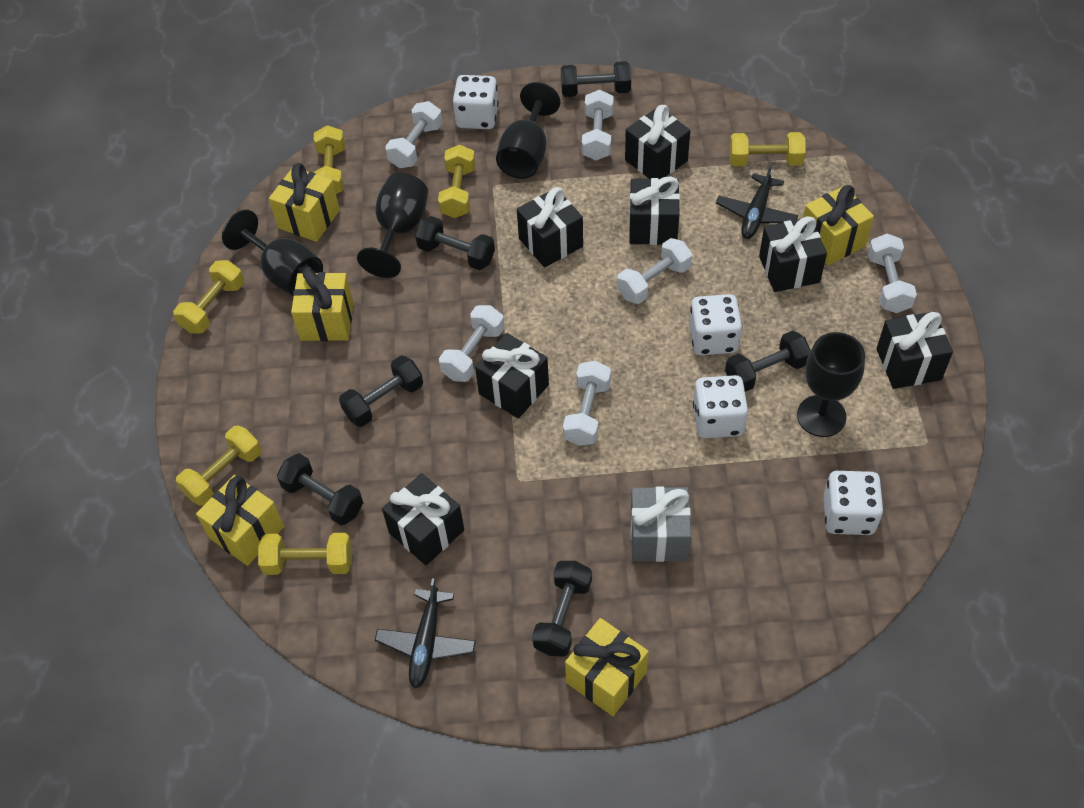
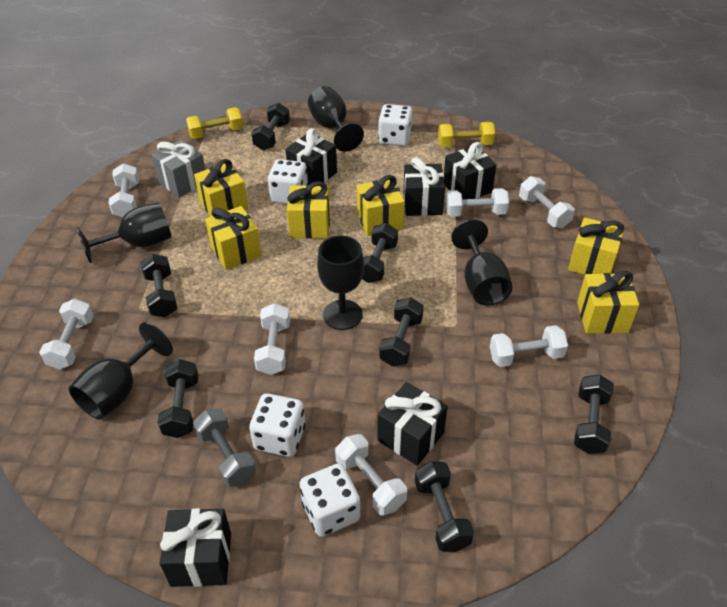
black dumbbell: [277,453,363,525] [339,356,423,427] [415,216,495,270] [532,561,592,657] [561,61,631,97] [725,331,811,392] = 6 -> [141,254,178,317] [158,359,198,438] [251,103,290,151] [362,223,398,283] [379,297,424,366] [415,461,474,552] [574,374,614,454] = 7
black gift: [382,473,464,565] [475,333,549,419] [517,187,583,267] [625,105,690,179] [629,176,680,245] [759,216,827,292] [877,312,953,389] = 7 -> [160,508,231,587] [286,128,337,185] [377,382,448,466] [403,157,445,216] [444,142,496,199] = 5
black goblet: [222,210,323,295] [357,173,428,278] [496,82,560,179] [797,332,865,437] = 4 -> [69,322,173,419] [77,203,171,263] [308,86,364,152] [317,236,364,330] [451,219,512,306] = 5
black plane: [375,579,476,688] [716,163,798,239] = 2 -> none = 0
grey dumbbell: none = 0 -> [193,408,256,487] = 1
white dumbbell: [385,101,443,168] [439,305,504,382] [563,361,611,446] [582,90,614,160] [617,238,692,304] [868,234,917,313] = 6 -> [39,299,94,369] [109,163,139,217] [254,303,290,375] [335,434,407,516] [446,188,509,217] [490,325,568,367] [519,176,575,228] = 7
yellow dumbbell: [173,260,244,333] [176,426,262,506] [258,533,352,575] [313,125,345,194] [438,145,475,218] [729,132,806,166] = 6 -> [186,107,243,139] [438,122,495,147] = 2
yellow gift: [196,475,284,566] [269,163,340,242] [291,267,353,341] [565,618,649,716] [803,185,874,265] = 5 -> [194,159,248,217] [205,206,262,270] [287,182,330,239] [357,175,405,236] [568,217,625,275] [577,271,639,334] = 6

